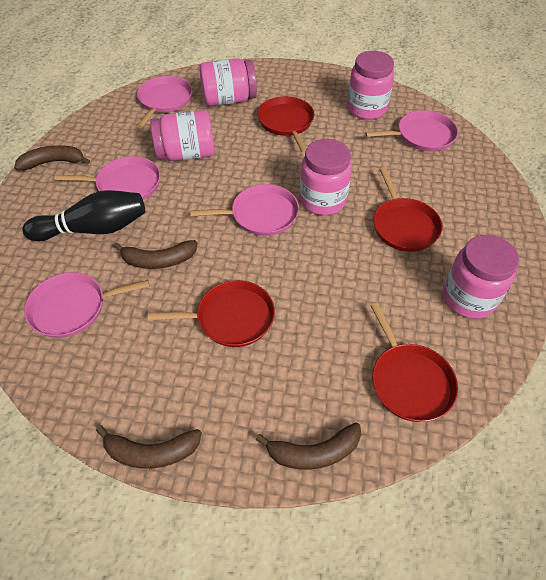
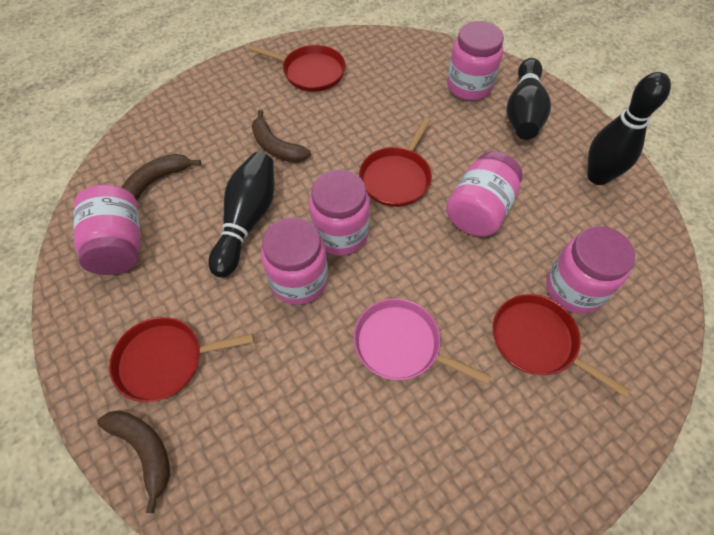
black bowling pin: [22,190,145,241] = 1 -> [208,152,274,278] [506,58,551,140] [587,72,671,185] = 3
brown banana: [14,145,90,170] [96,426,202,469] [114,240,197,269] [256,422,362,470] = 4 -> [97,410,170,513] [121,154,201,201] [252,110,311,162] = 3
pink jar: [150,110,214,161] [199,58,257,106] [300,139,352,215] [347,51,394,120] [443,235,519,319] = 5 -> [74,185,141,275] [261,217,328,305] [309,169,370,256] [446,151,523,236] [447,21,504,101] [546,226,635,314] = 6
pink pan: [24,272,150,338] [54,156,160,200] [137,76,192,128] [190,184,299,236] [365,110,458,152] = 5 -> [353,298,491,384] = 1

